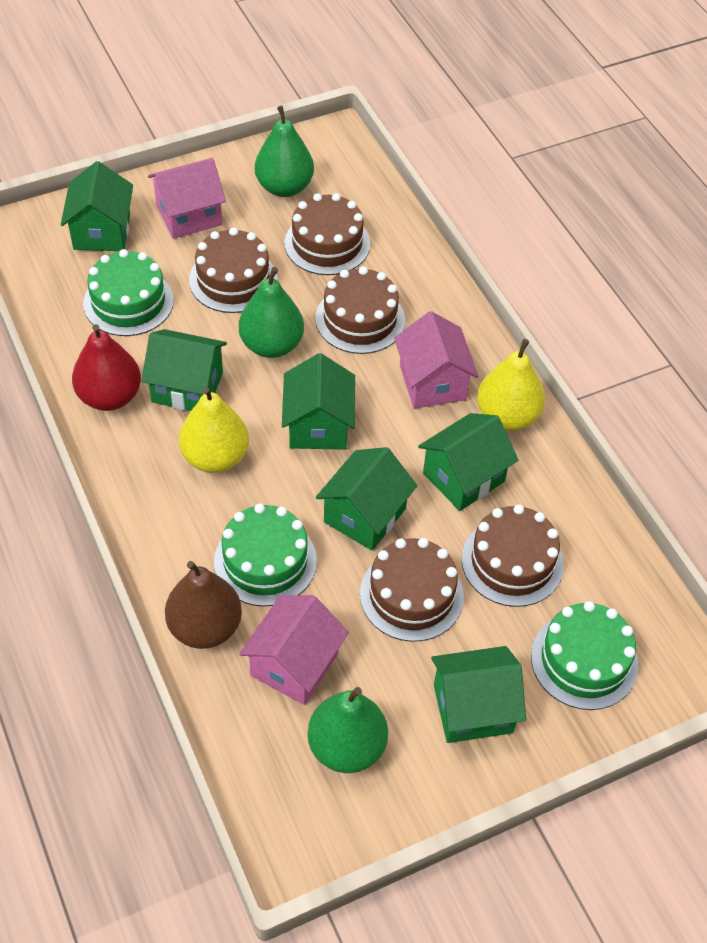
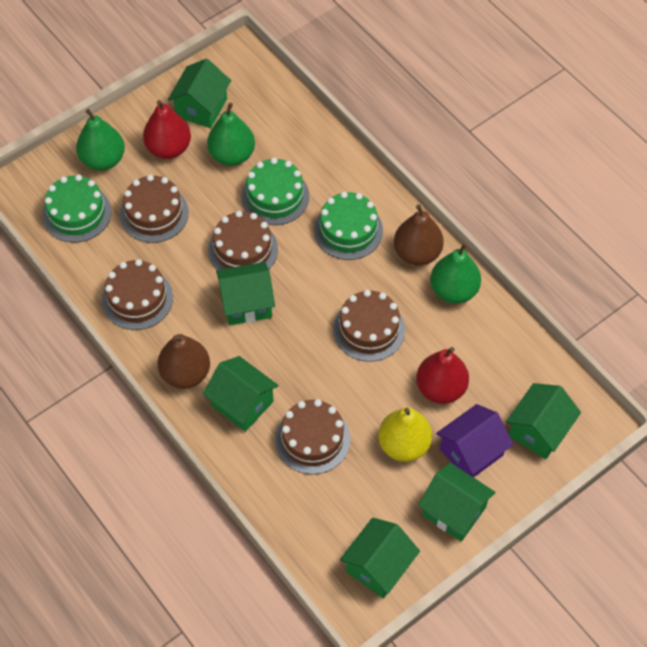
brown pear: [165,561,242,649] = 1 -> [157,334,210,389] [394,204,444,266] = 2
pink house: [148,158,226,239] [239,595,349,705] [394,311,479,409] = 3 -> none = 0
purple house: none = 0 -> [436,404,513,477] = 1
red pear: [72,324,141,411] = 1 -> [143,100,191,159] [416,347,469,404] = 2
yellow pear: [179,387,249,473] [477,339,545,431] = 2 -> [378,407,432,462] = 1

